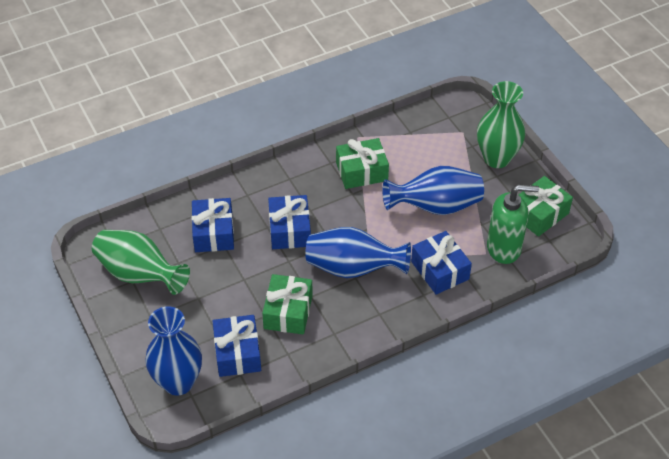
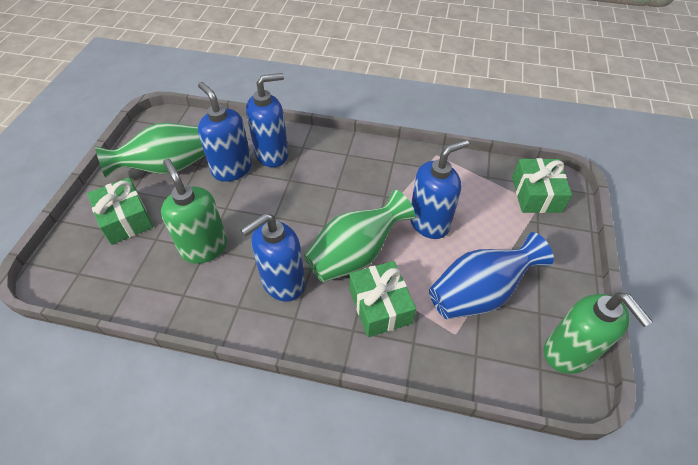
blue gift: [192,198,234,252] [213,315,261,377] [268,195,311,249] [411,231,472,295] = 4 -> none = 0
blue soap dispenser: none = 0 -> [198,82,252,182] [241,213,305,301] [246,73,289,167] [410,139,469,239] = 4
blue vase: [145,306,202,396] [305,227,411,278] [382,166,484,215] = 3 -> [429,232,554,319] = 1
green soap dispenser: [487,184,539,264] = 1 -> [161,159,227,264] [544,292,653,374] = 2

